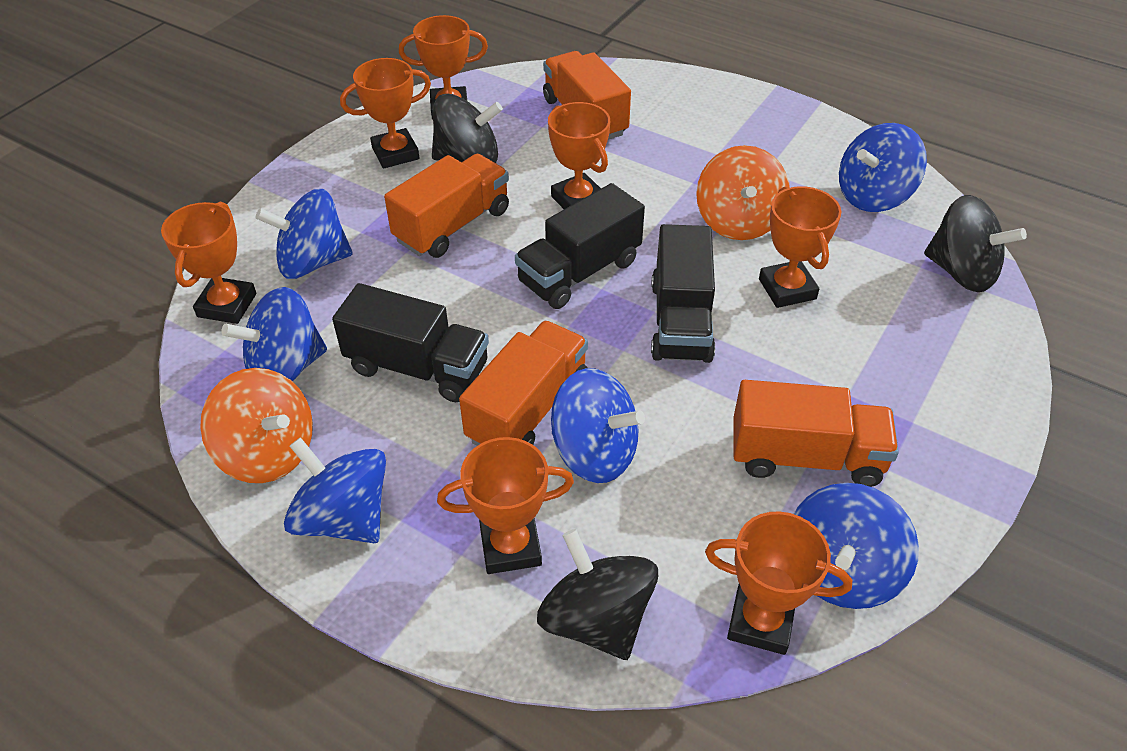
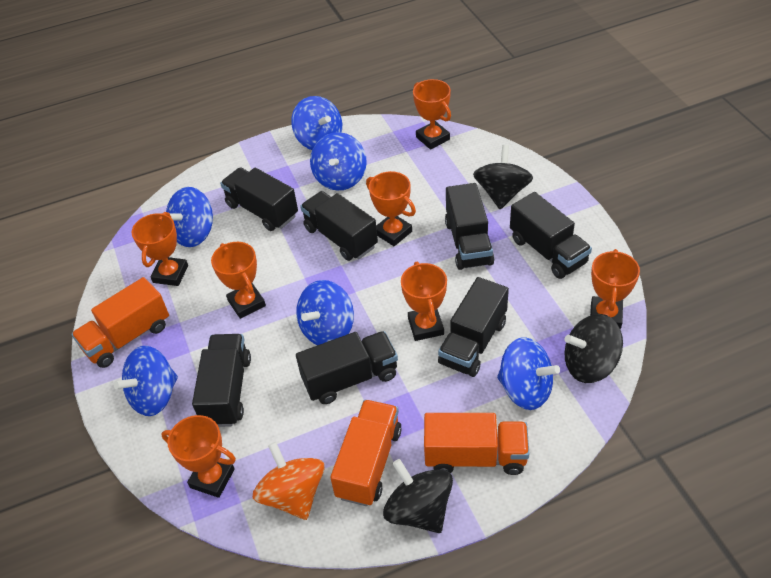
black truck: [332,283,489,402] [515,183,645,309] [651,224,715,363] = 3 -> [192,334,251,427] [220,167,298,231] [296,331,398,404] [300,191,378,261] [438,277,509,377] [445,183,494,270] [510,192,592,279] = 7
orange spinning top: [200,368,313,483] [696,145,790,240] = 2 -> [253,442,325,520] = 1
orange truck: [384,154,509,258] [459,321,588,446] [543,51,631,140] [734,380,899,487] = 4 -> [71,277,169,368] [330,400,402,506] [424,413,529,475] = 3

